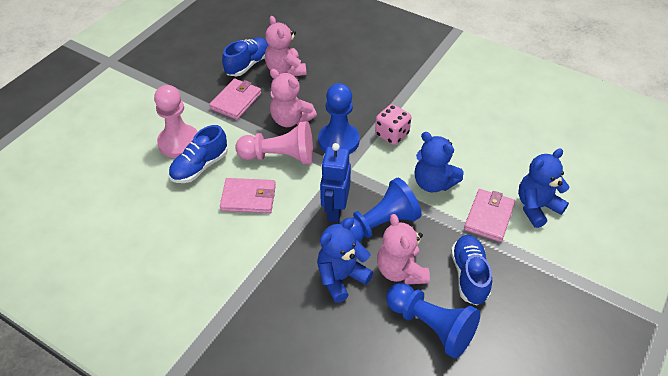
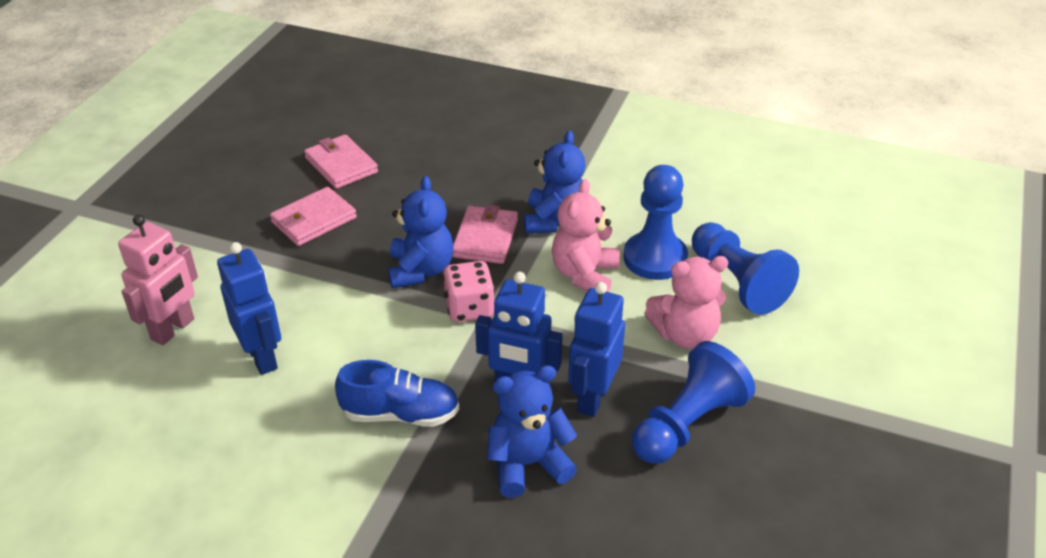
blue robot: [320,143,351,223] = 1 -> [217,242,281,375] [475,272,563,381] [568,282,625,417] = 3
blue shoe: [169,125,228,183] [222,37,268,76] [451,235,492,305] = 3 -> [335,360,459,427] = 1
pink pawn: [154,85,198,158] [235,121,313,165] = 2 -> none = 0
pink robot: none = 0 -> [118,214,198,345] = 1
pink teddy bear: [265,16,306,76] [270,69,317,127] [377,214,430,284] = 3 -> [552,179,620,292] [644,256,728,349] = 2

